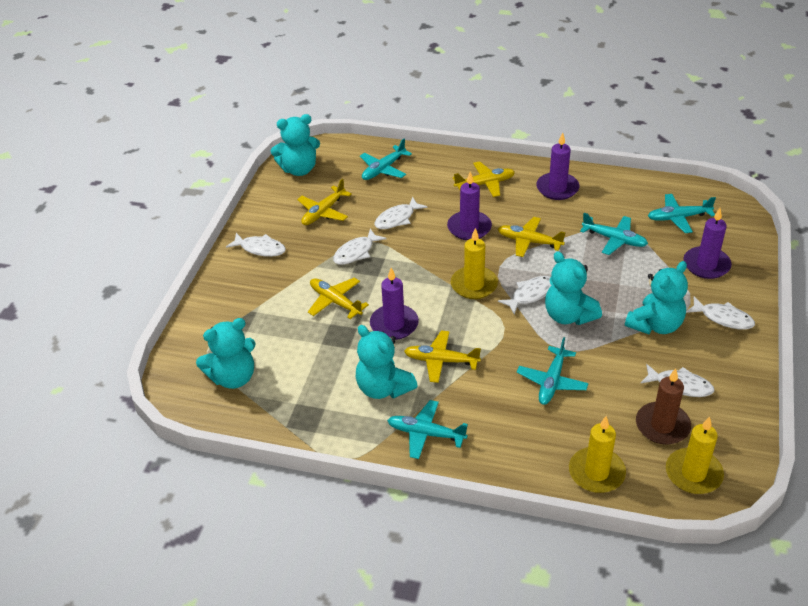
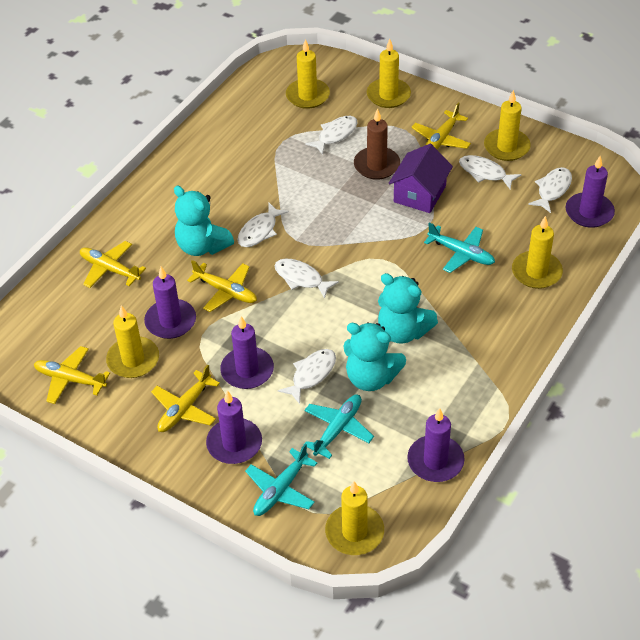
purple candle: [370,268,419,340] [447,172,492,240] [536,132,579,200] [683,208,732,279] = 4 -> [144,267,196,339] [206,390,262,464] [220,316,274,389] [407,408,465,482] [566,156,615,228] = 5
purple house: none = 0 -> [389,144,453,213] = 1
turquoise plane: [360,139,412,180] [387,400,468,459] [517,337,589,405] [580,213,648,255] [648,194,716,233] = 5 -> [245,443,317,516] [304,395,374,459] [424,222,495,273] = 3
turquoise teddy bear: [196,318,256,389] [271,114,320,176] [356,325,418,399] [545,251,602,325] [625,261,688,334] = 5 -> [174,186,234,256] [344,322,406,391] [378,273,438,344] = 3
yellow candle: [451,228,498,299] [569,416,626,493] [666,416,724,494] = 3 -> [106,305,159,378] [286,39,330,109] [325,481,384,555] [367,39,411,108] [484,90,531,161] [512,216,563,289] = 6

